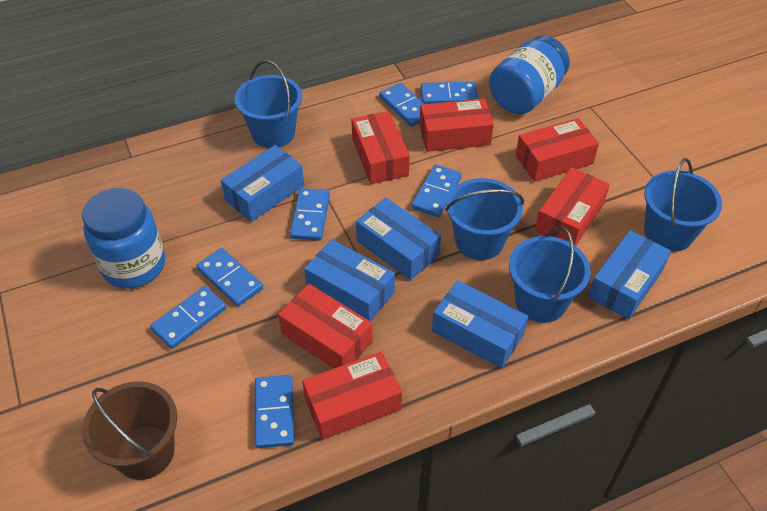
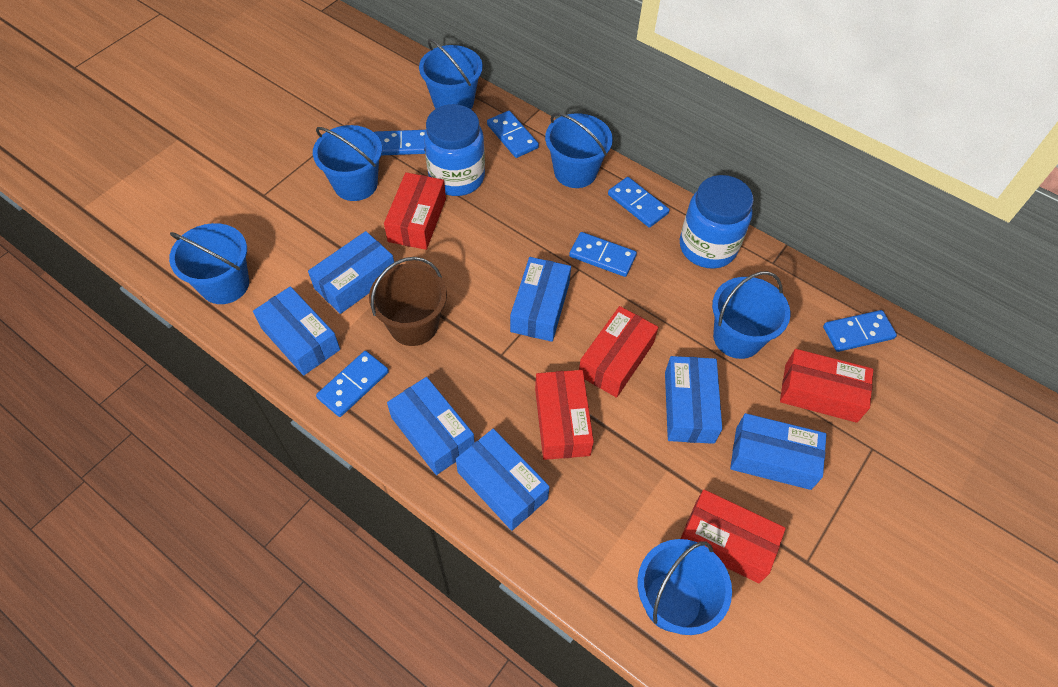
blue box: [221,145,304,222] [304,239,395,322] [356,198,441,280] [432,280,528,368] [588,230,671,319] = 5 -> [253,286,340,376] [308,231,394,314] [387,377,475,475] [456,429,550,531] [510,257,571,342] [665,356,722,444] [730,413,827,490] = 7
blue bucket: [235,60,302,148] [445,178,524,260] [509,226,591,323] [644,158,722,252] = 4 -> [169,223,249,304] [313,125,382,201] [419,39,483,109] [545,113,613,188] [637,539,732,635] [712,271,790,359] = 6
blue domino: [150,286,226,349] [196,248,263,306] [255,375,294,448] [290,188,330,241] [379,83,424,127] [411,164,462,217] [421,82,478,104] = 7 -> [316,351,389,417] [374,130,425,155] [487,111,539,158] [569,232,637,277] [608,177,670,228] [823,310,897,352] = 6
red box: [278,284,373,368] [302,352,402,440] [351,111,410,184] [419,99,494,152] [516,118,599,182] [535,167,610,246] = 6 -> [384,172,446,250] [535,370,594,460] [579,306,658,398] [681,489,786,583] [780,349,873,423] = 5

